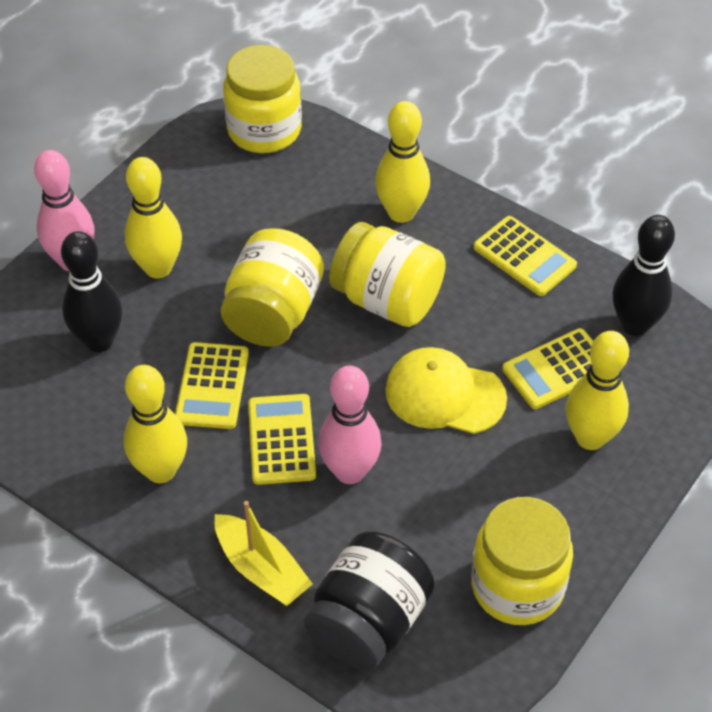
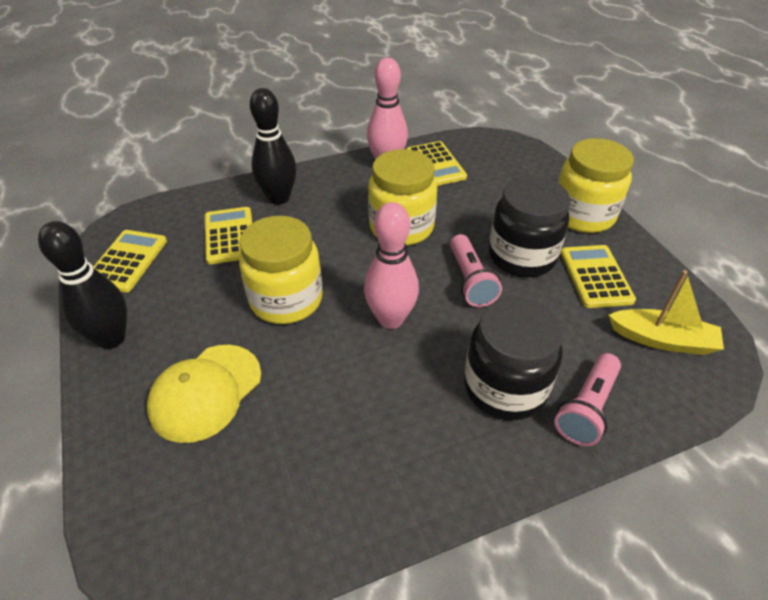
black jar: [304,531,435,671] = 1 -> [464,297,563,420] [489,176,570,277] = 2
pink flashlight: none = 0 -> [450,234,502,307] [555,353,621,446] = 2
yellow bowling pin: [124,365,187,483] [125,157,182,279] [375,101,430,223] [566,331,629,450] = 4 -> none = 0
yellow jar: [221,228,324,347] [223,45,302,153] [329,222,446,327] [471,497,573,625] = 4 -> [239,216,323,324] [368,149,437,246] [558,138,634,233] = 3

